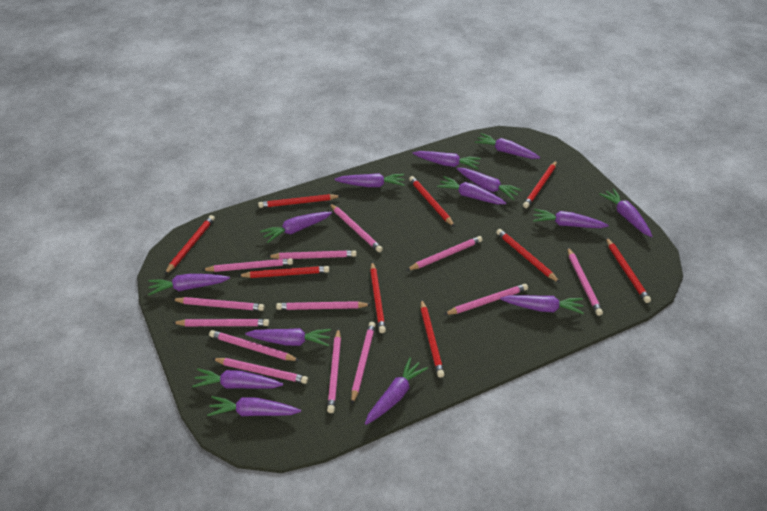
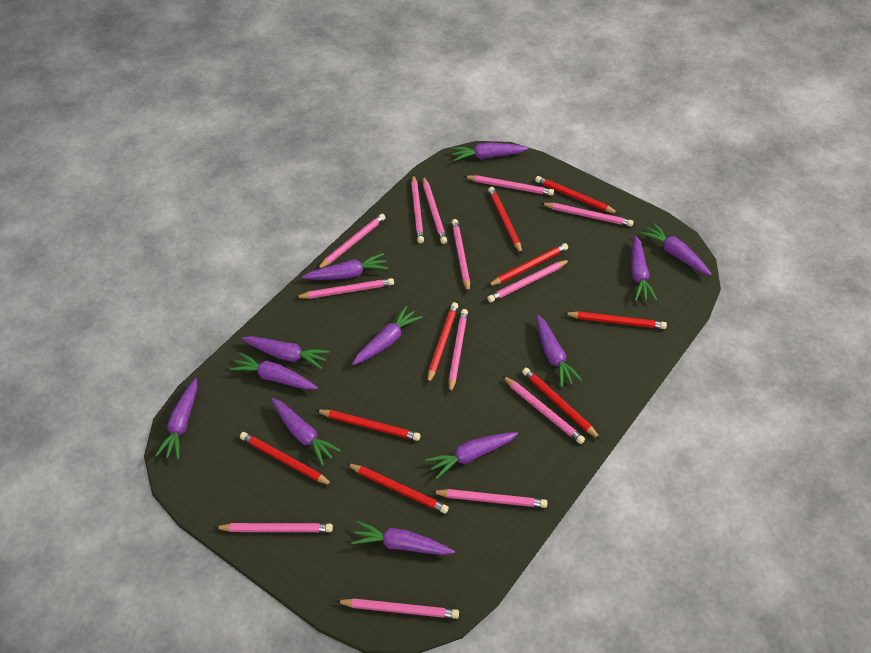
purple carrot: [148,274,230,295] [192,369,283,389] [207,396,301,416] [245,328,331,346] [260,212,332,243] [334,173,405,187] [365,357,428,425] [412,151,481,169] [437,176,506,204] [457,168,522,200] [475,133,540,159] [500,295,584,314] [533,209,609,228] [599,188,652,237] = 14 -> [155,378,198,460] [230,352,318,390] [242,336,329,369] [271,398,341,466] [302,253,388,280] [351,521,455,555] [352,305,422,365] [426,432,518,479] [451,143,529,161] [536,315,582,387] [630,236,657,301] [640,222,712,275] = 12

